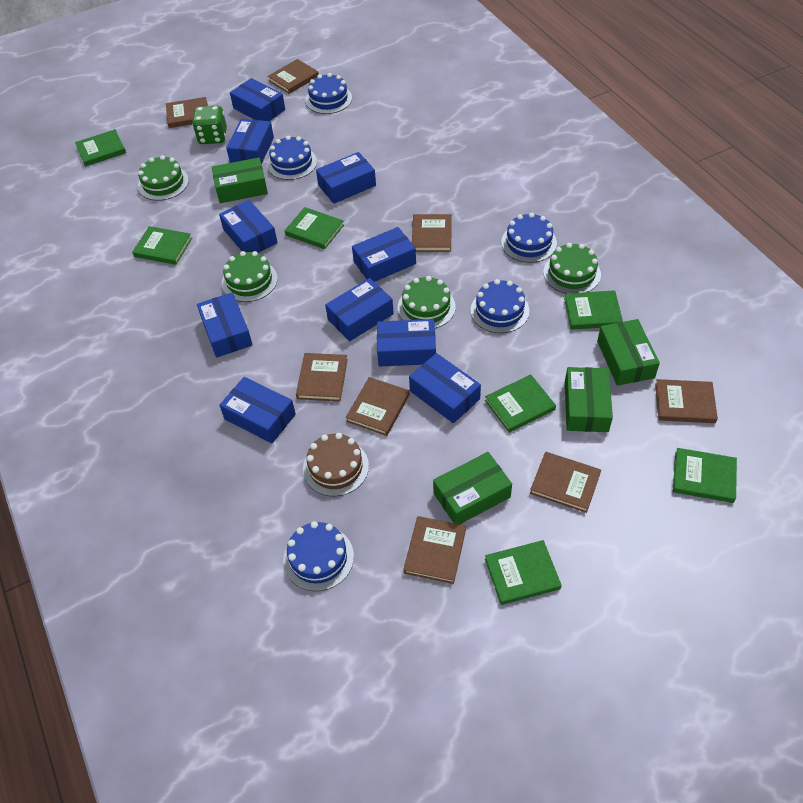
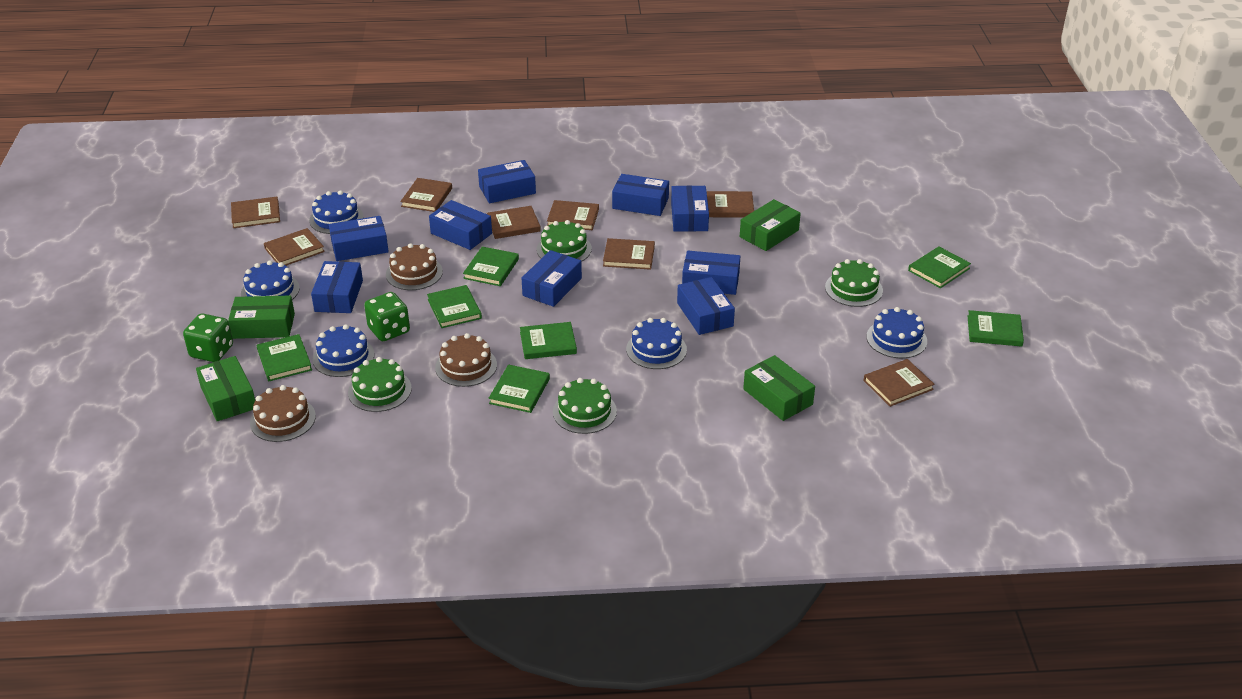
blue box: [197,292,253,358] [219,200,278,253] [219,377,296,443] [226,119,274,164] [230,78,285,121] [316,152,376,204] [325,278,394,341] [352,227,416,282] [377,319,436,366] [409,353,481,423] = 10 -> [311,261,363,313] [329,216,389,261] [429,200,492,250] [478,160,536,203] [522,250,582,307] [612,174,669,216] [671,185,709,232] [677,277,735,335] [682,251,740,295] = 9
brown cake: [303,433,369,496] = 1 -> [250,385,316,442] [386,243,443,290] [435,333,497,387] = 3
green dice: [192,106,227,144] = 1 -> [183,313,233,362] [364,292,410,341] = 2

